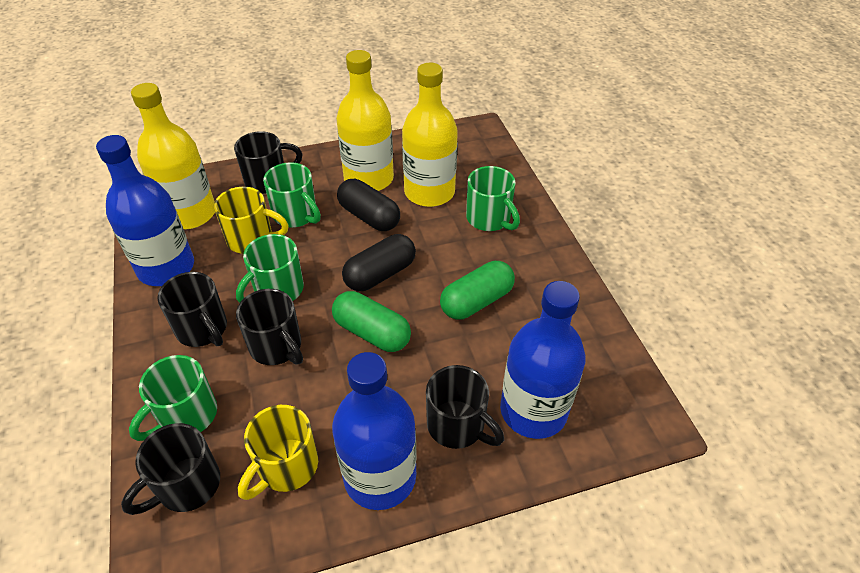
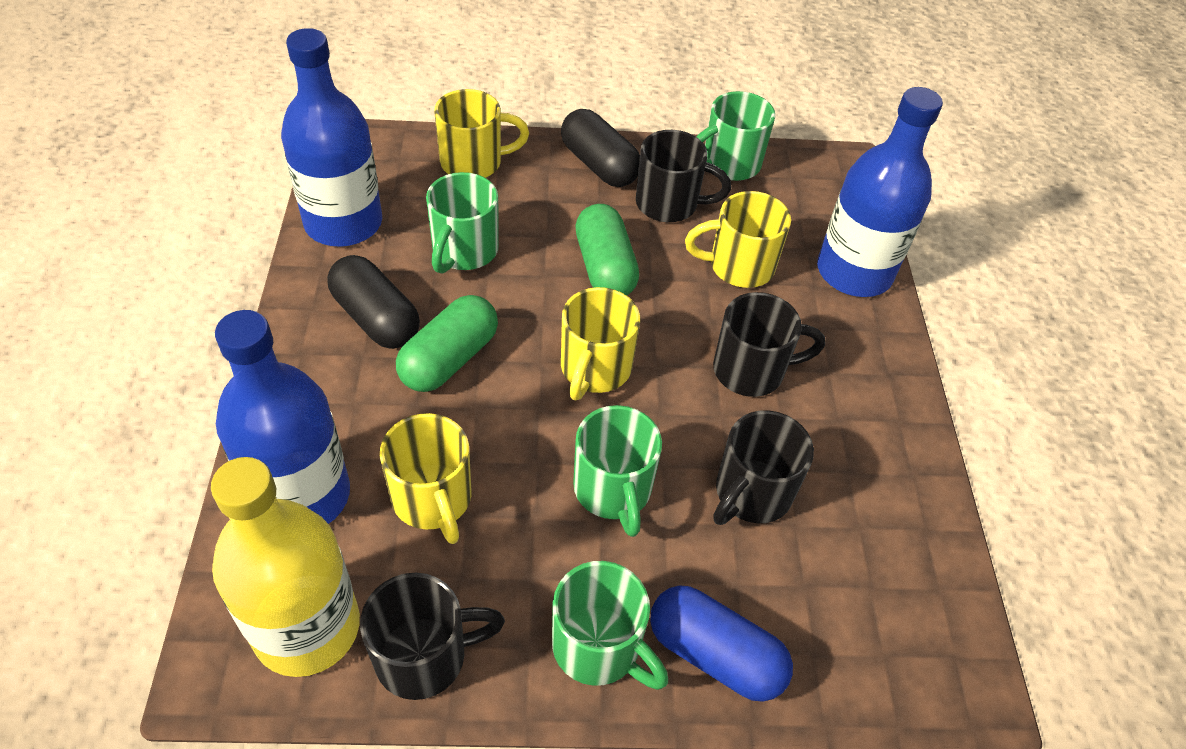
black mug: [121,423,220,515] [157,272,227,347] [234,131,302,194] [236,289,303,365] [426,365,504,449] = 5 -> [360,573,505,700] [636,130,731,222] [713,292,825,397] [713,410,814,525] = 4
blue capsule: none = 0 -> [650,585,793,702] = 1
yellow bottle: [131,83,215,229] [336,50,394,191] [402,63,458,207] = 3 -> [211,457,360,677] = 1
yellow mug: [214,187,289,254] [238,405,318,500] = 2 -> [380,413,471,544] [434,89,529,178] [561,287,640,401] [685,191,791,288] = 4

